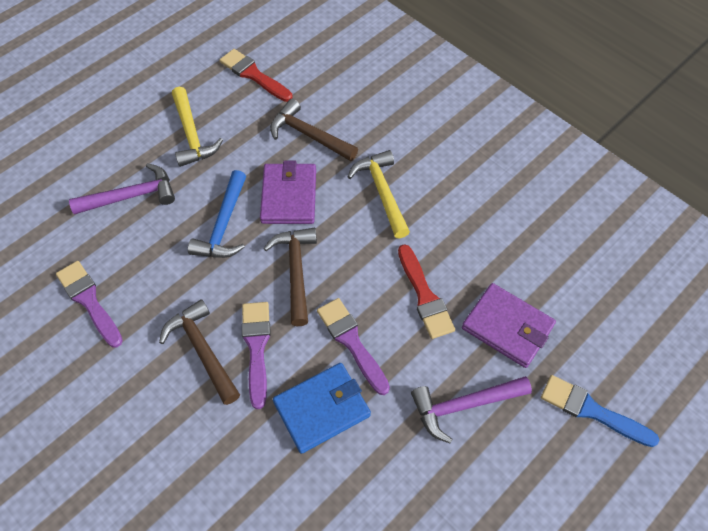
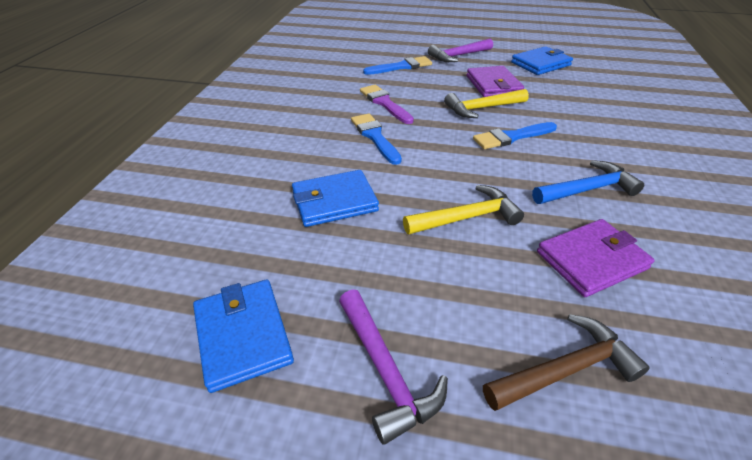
blue brush: [541,375,659,447] = 1 -> [351,114,402,165] [363,56,432,75] [473,122,557,149] = 3
blue wallet: [273,363,371,454] = 1 -> [193,279,294,393] [292,170,379,227] [511,46,573,75] = 3
brown hammer: [159,299,240,405] [263,227,317,326] [270,99,358,161] = 3 -> [483,314,650,411] = 1
purple brush: [56,261,123,348] [242,302,271,409] [317,298,390,395] = 3 -> [360,85,414,124] = 1
red brush: [220,49,293,102] [398,244,455,339] = 2 -> none = 0

